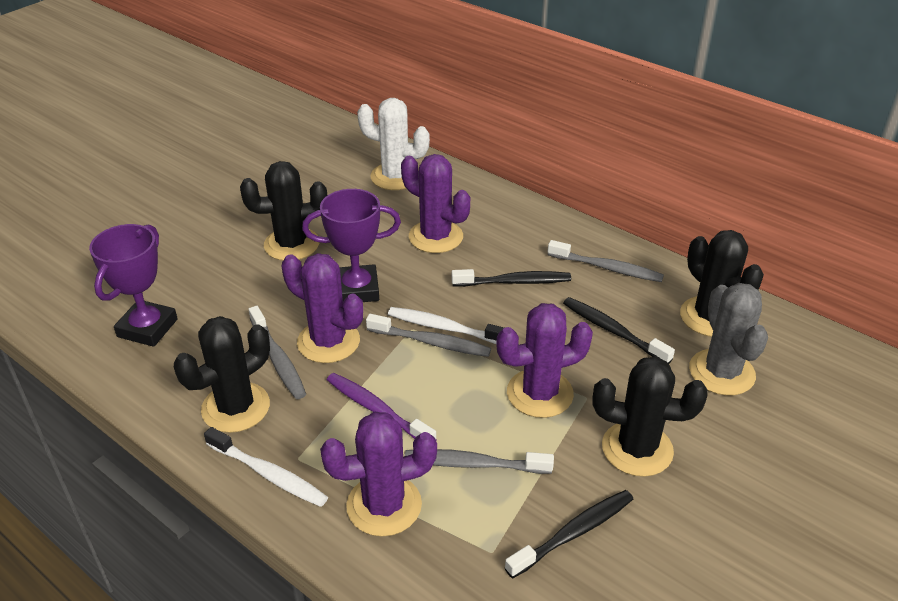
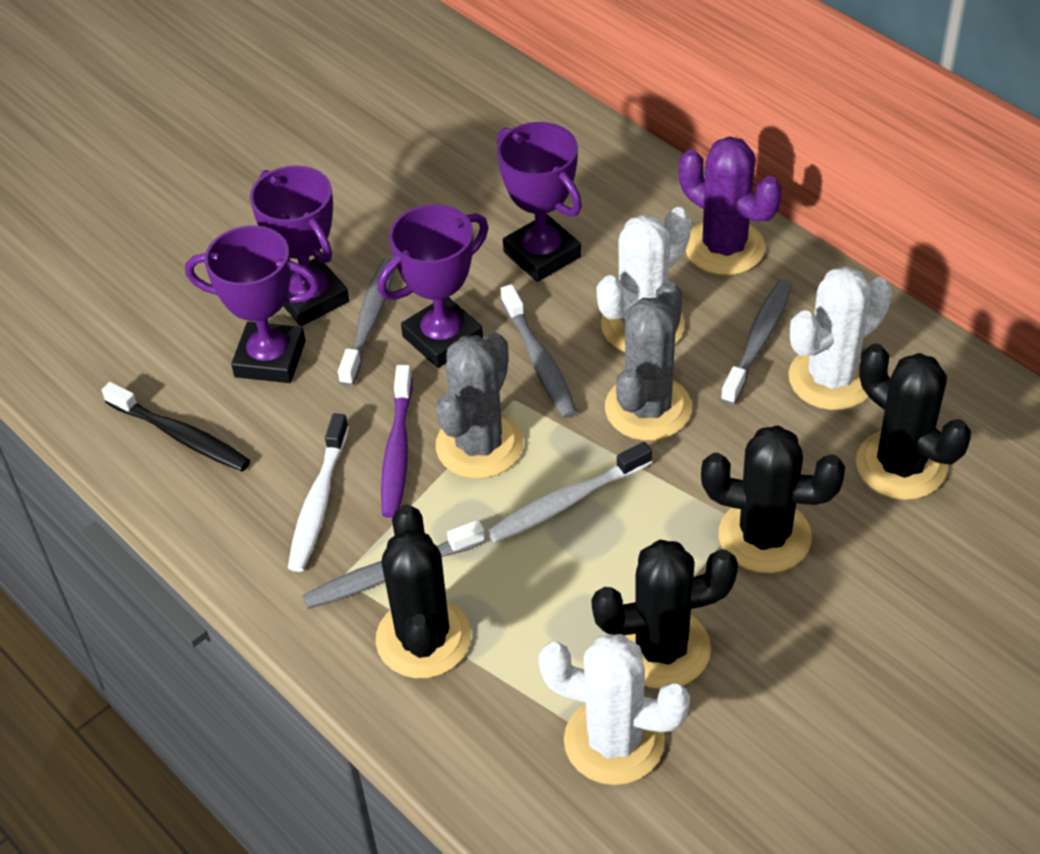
black toothbrush: [451,269,571,287] [505,490,633,579] [563,297,675,364] = 3 -> [102,382,250,471] = 1
grey cactus: [689,283,768,396] = 1 -> [436,332,523,479] [605,281,692,441] = 2
purple cactus: [281,253,363,363] [320,412,437,537] [401,154,470,253] [496,303,593,418] = 4 -> [679,136,782,275] = 1
purple trophy: [89,224,178,347] [302,189,401,302] = 2 -> [185,226,320,383] [250,165,349,326] [378,204,489,368] [497,122,582,282] = 4
white cactus: [357,98,430,190] = 1 -> [538,634,690,785] [597,207,691,352] [788,266,892,410] = 3

